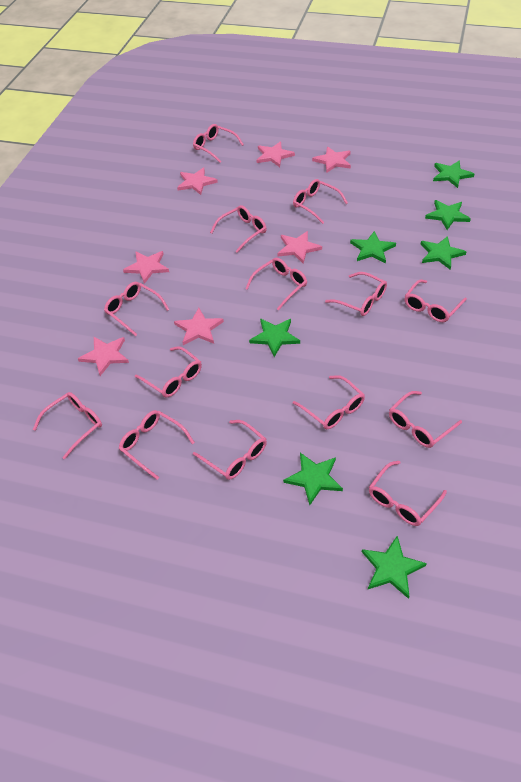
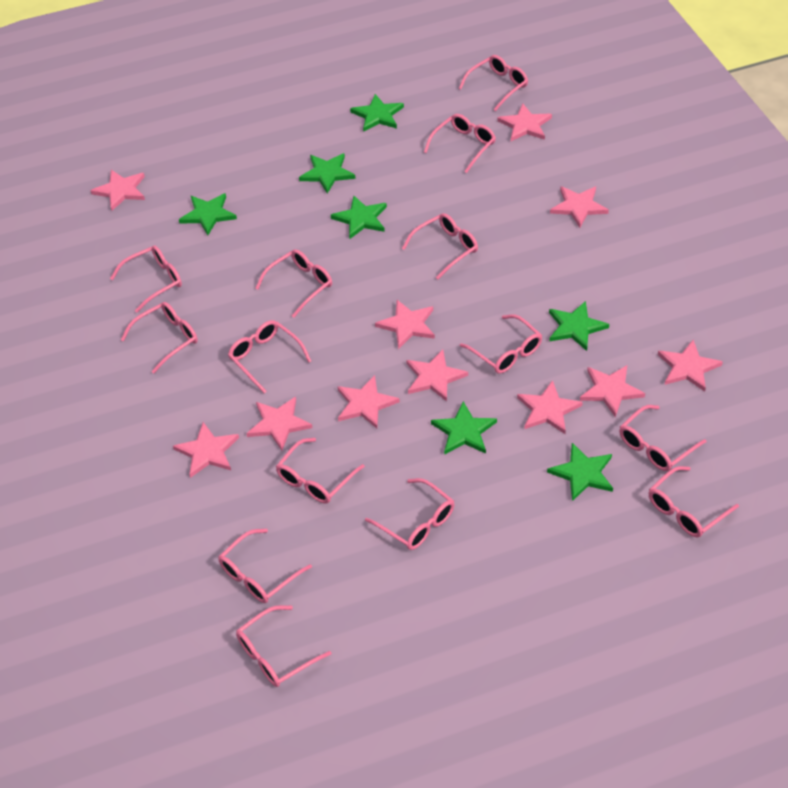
pink star: [78,337,129,376] [123,251,169,284] [174,308,224,345] [177,167,218,195] [257,141,295,167] [277,231,322,264] [312,146,351,172] = 7 -> [90,170,145,211] [173,422,239,478] [246,397,312,451] [337,375,400,428] [375,300,435,349] [406,350,468,402] [497,104,552,141] [517,380,583,434] [550,186,609,228] [580,365,645,417] [658,340,723,392] = 11

